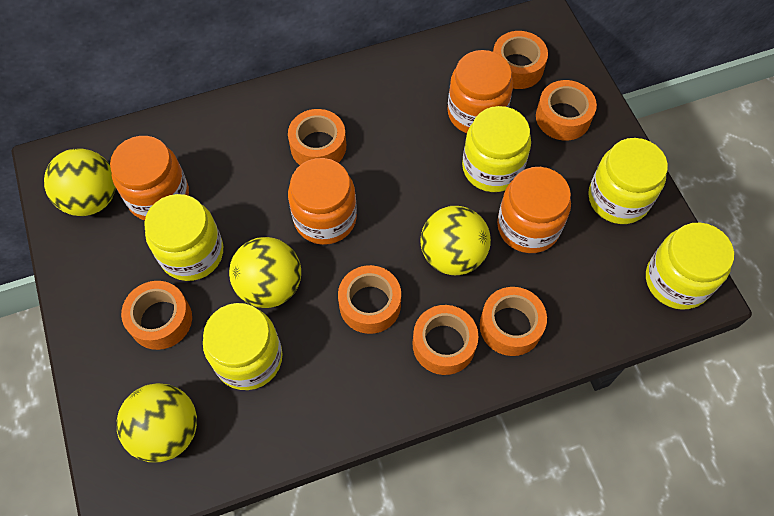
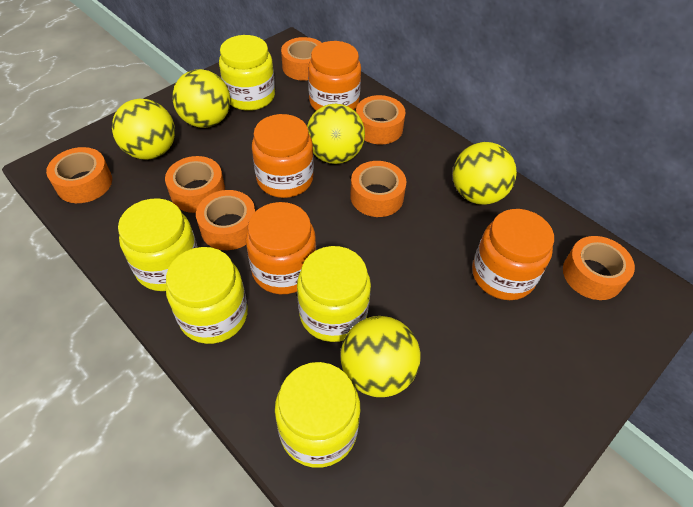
yellow ball: [44,148,116,216] [117,383,197,462] [229,237,301,308] [420,206,491,275] = 4 -> [112,99,175,160] [172,69,231,128] [307,104,365,164] [341,316,420,397] [453,142,517,205] = 5

